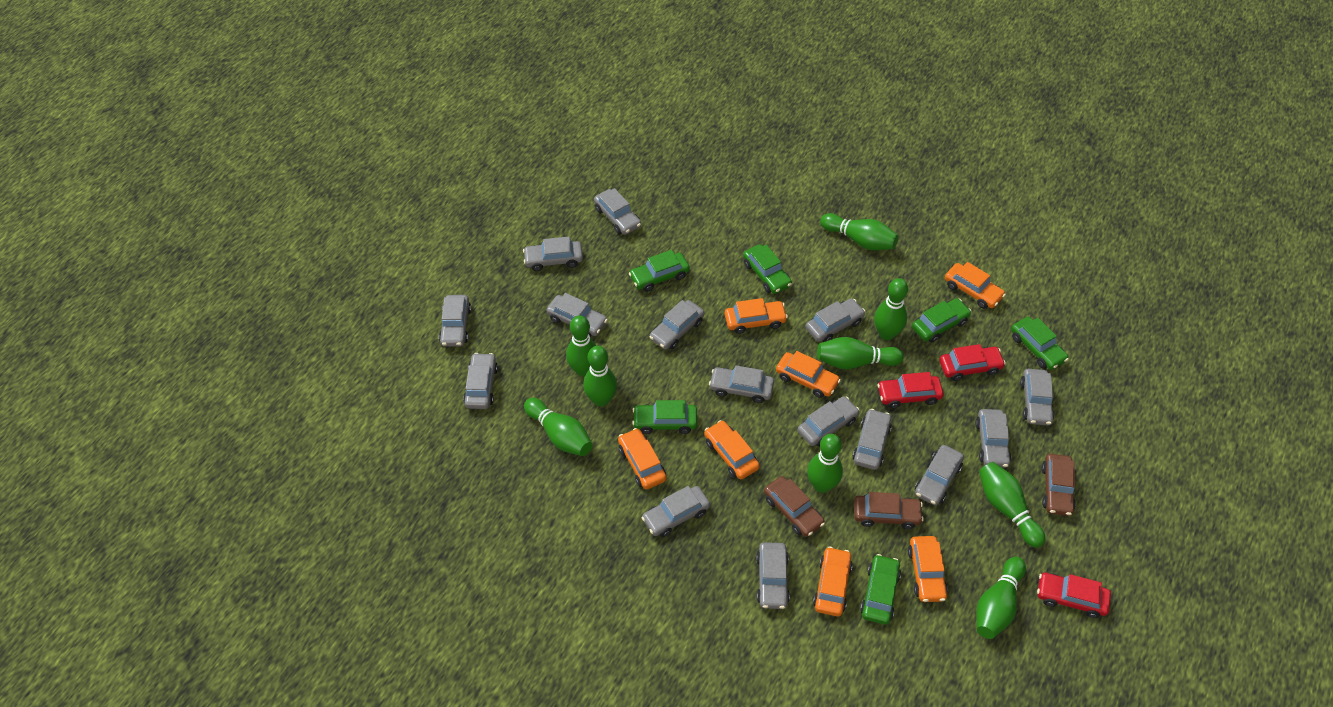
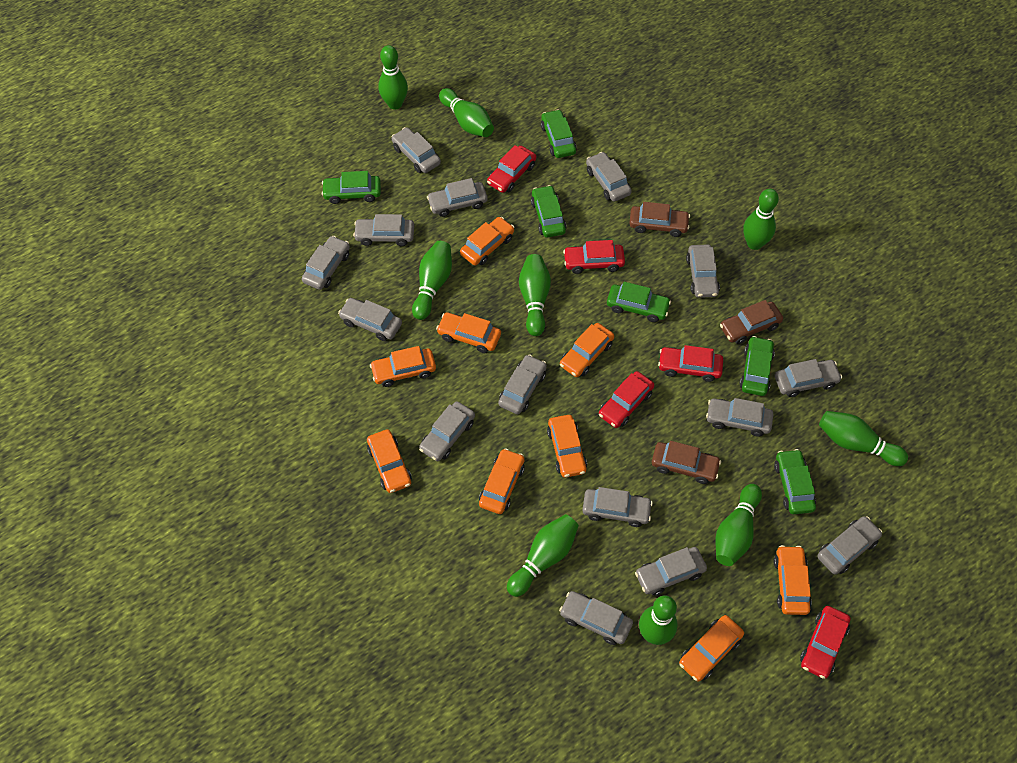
orange car: [618,428,667,489] [704,420,760,479] [725,298,788,334] [776,351,841,398] [813,547,853,616] [908,536,948,602] [945,262,1006,309] = 7 -> [367,429,412,493] [370,346,436,387] [436,313,501,353] [460,217,514,265] [479,448,525,514] [547,415,587,478] [560,323,614,377] [679,615,744,681] [773,545,812,615] = 9
red car: [877,372,944,408] [939,344,1006,381] [1037,573,1111,618] = 3 -> [487,145,536,193] [563,240,625,274] [599,371,654,428] [658,345,723,382] [800,606,850,679] = 5

